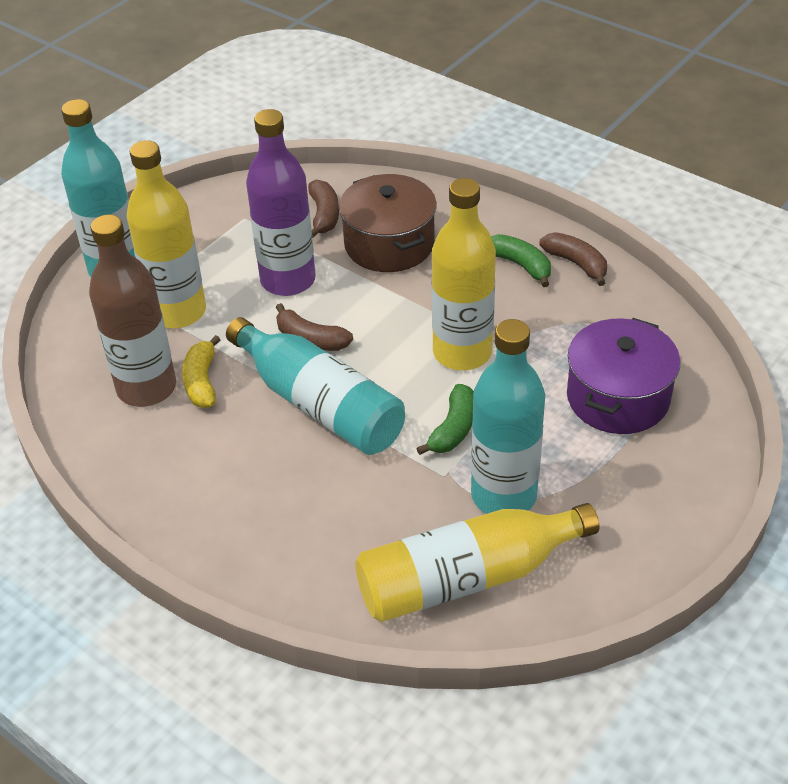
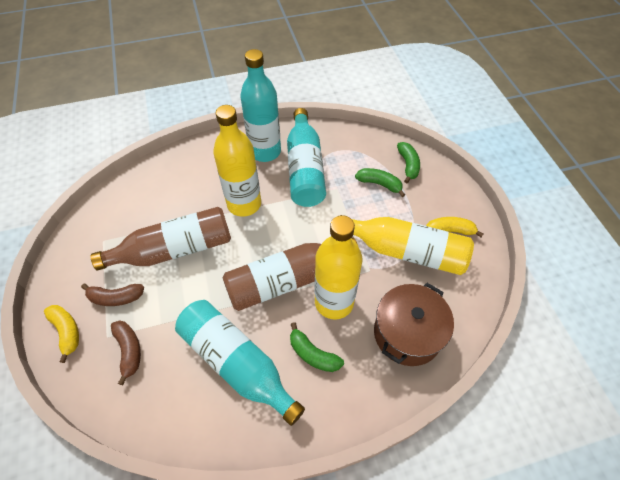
brown banana: [276,303,353,351] [308,180,339,238] [540,232,607,286] = 3 -> [81,284,144,306] [111,320,141,385] = 2
brown bottle: [89,215,176,407] = 1 -> [91,207,231,271] [222,237,358,311] = 2
green banana: [416,384,474,455] [491,234,551,287] = 2 -> [290,322,344,372] [355,168,405,197] [397,142,420,183] = 3
purple bottle: [246,109,316,296] = 1 -> none = 0
purple pot: [567,318,680,434] = 1 -> none = 0
yellow banana: [182,335,220,408] = 1 -> [44,305,79,363] [426,217,483,237] = 2

